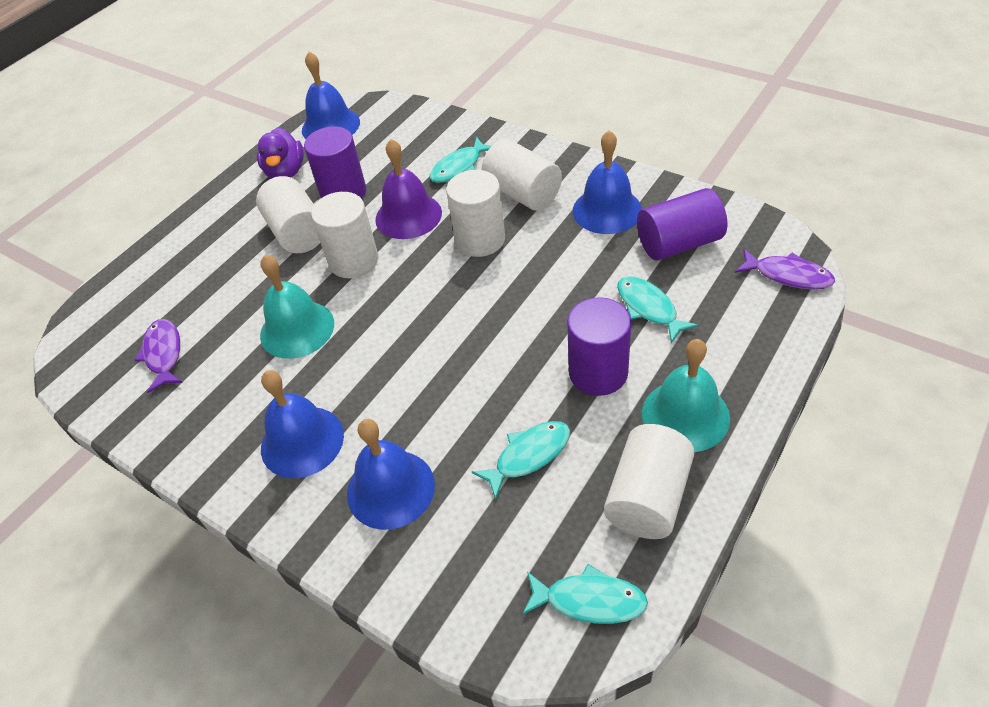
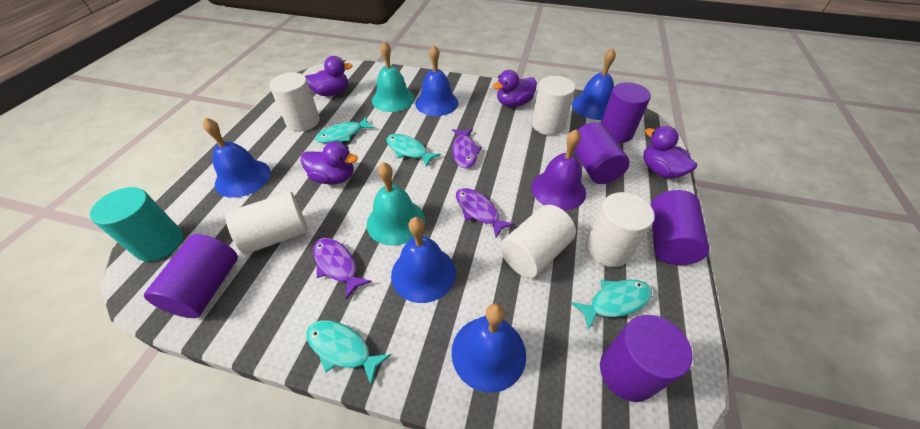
blue bell: [261,370,344,478] [302,52,360,139] [347,419,435,530] [573,130,642,234] = 4 -> [203,118,271,198] [391,217,456,303] [415,45,458,116] [452,303,526,393] [572,48,616,120] = 5
purple cylinder: [304,126,366,199] [567,297,631,396] [637,188,727,261] = 3 -> [144,234,238,318] [574,122,630,184] [600,315,693,402] [601,82,651,143] [650,190,709,265] = 5
purple duck: [257,127,304,179] = 1 -> [300,141,358,185] [305,56,353,96] [493,70,537,107] [643,126,697,178] = 4
purple fish: [135,319,183,393] [735,249,835,289] = 2 -> [313,238,372,300] [452,128,482,168] [456,188,515,237] = 3
turquoise cylinder: none = 0 -> [90,187,183,261] = 1

